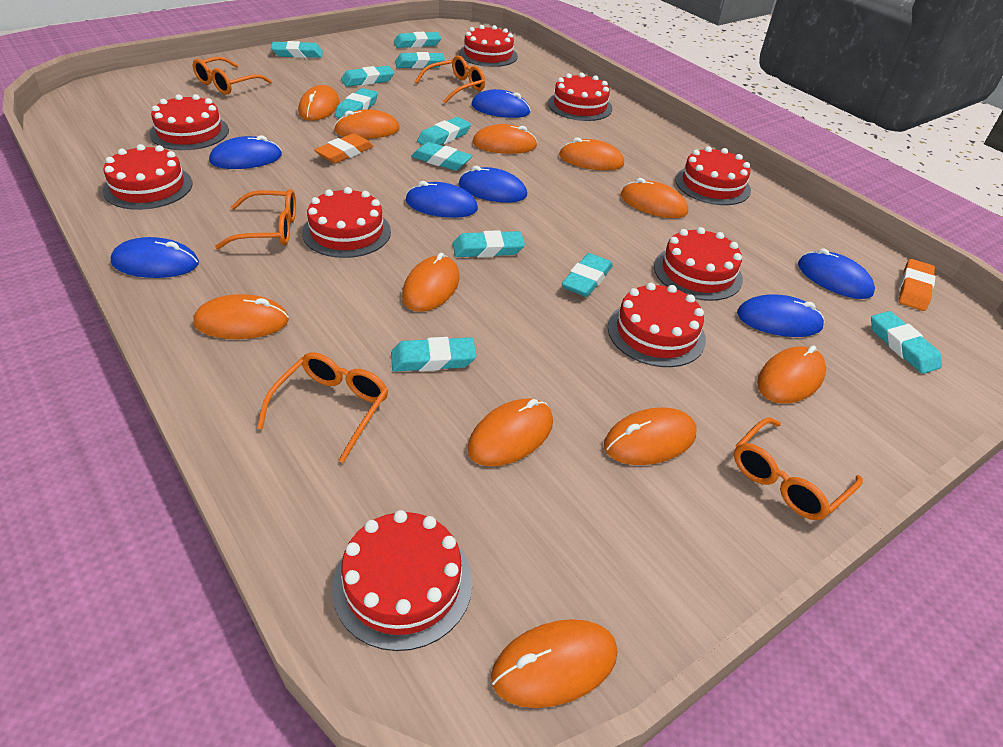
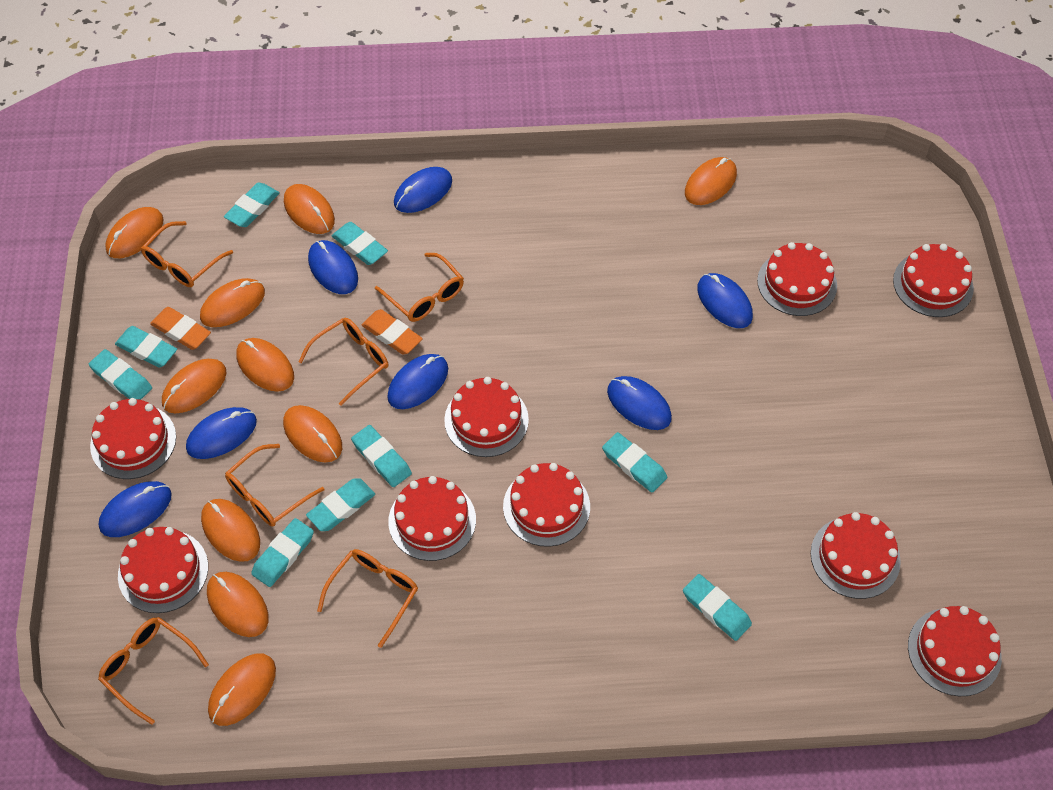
orange glasses: [193,57,272,95] [215,189,296,249] [257,352,388,463] [415,56,485,103] [734,417,863,520] = 5 -> [98,617,209,725] [141,221,233,287] [225,444,324,527] [298,318,388,406] [317,549,418,648] [375,253,464,322] = 6
orange mouse: [193,294,289,339] [298,85,340,121] [334,109,400,139] [402,252,459,312] [467,398,553,466] [472,124,538,154] [491,619,617,708] [559,138,624,171] [604,407,696,465] [621,178,688,218] [757,345,826,404] = 11 -> [105,207,164,258] [162,359,227,414] [200,278,265,327] [201,499,260,562] [207,572,269,637] [208,653,276,726] [236,338,294,392] [283,405,342,462] [284,184,335,234] [685,157,737,205] = 10
turquoise eraser: [271,41,323,58] [335,88,378,118] [341,66,394,87] [391,337,477,372] [393,32,441,48] [395,52,445,68] [411,142,473,171] [417,117,471,145] [453,230,525,257] [562,253,613,297] [871,311,942,374] = 11 -> [89,349,152,400] [115,326,177,368] [224,183,280,227] [251,518,314,587] [306,478,375,531] [332,222,388,265] [351,425,412,487] [602,432,667,493] [683,574,752,641] = 9

